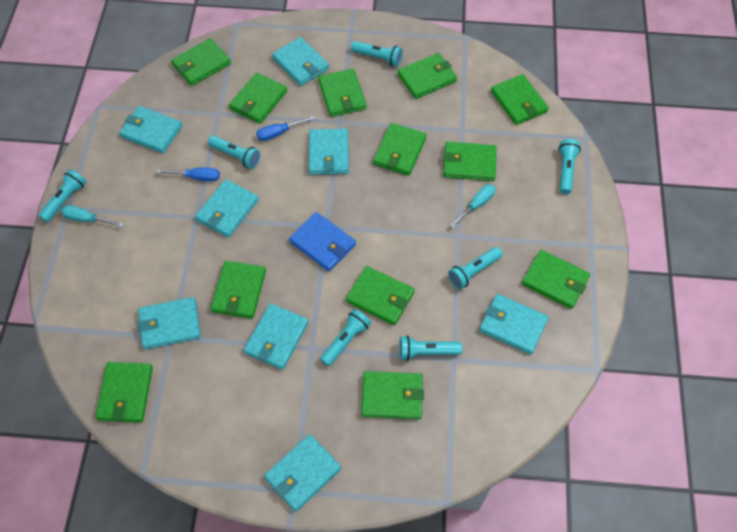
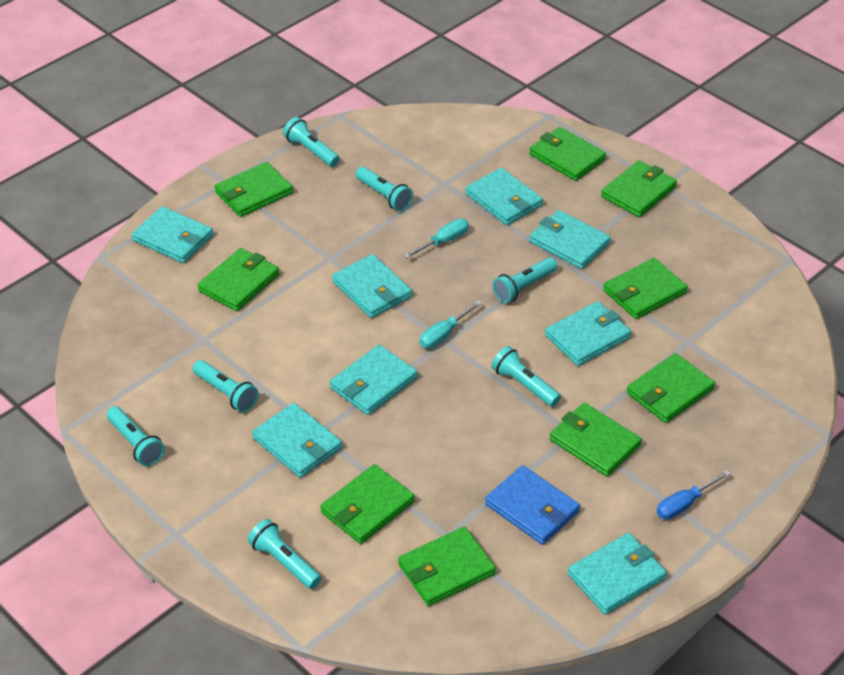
blue screwdriver: [157,167,220,182] [256,116,315,141] = 2 -> [656,470,731,520] = 1
green wallet: [96,362,153,422] [171,38,231,86] [211,261,266,319] [229,72,287,124] [318,69,367,117] [346,266,415,326] [361,371,424,419] [373,123,427,176] [397,53,457,99] [443,142,497,181] [491,74,549,125] [522,250,590,309] = 12 -> [198,248,279,311] [214,162,293,217] [320,464,415,544] [398,526,496,606] [529,127,606,181] [550,403,642,477] [601,160,677,217] [603,258,687,319] [626,353,715,423] = 9

